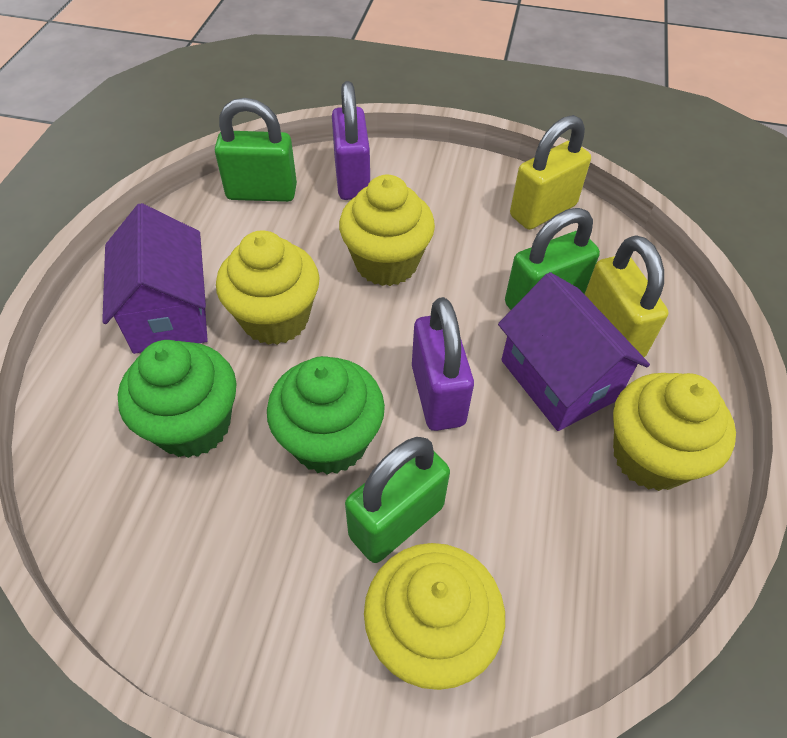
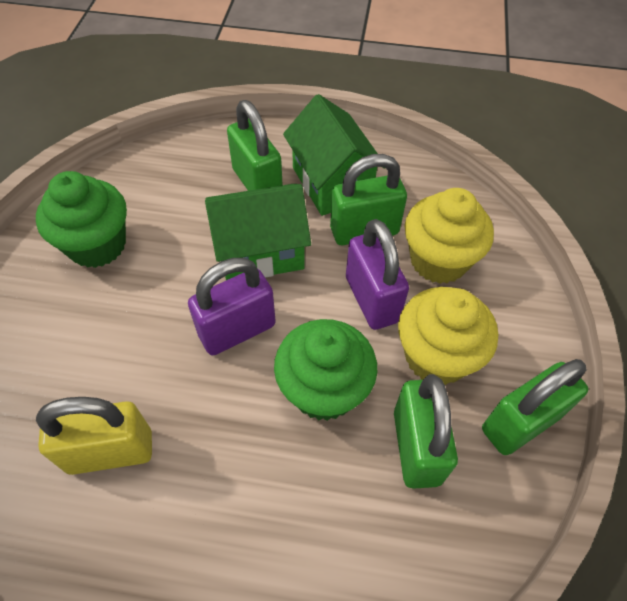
green house: none = 0 -> [205,184,311,280] [283,94,385,216] = 2
green padlock: [215,98,297,202] [345,437,450,563] [505,208,600,310] = 3 -> [227,100,283,191] [330,154,407,245] [394,374,458,489] [482,359,588,455] = 4
purple house: [102,203,208,354] [498,272,650,431] = 2 -> none = 0
yellow cupcake: [216,230,320,345] [339,175,435,286] [364,543,505,690] [613,373,736,491] = 4 -> [398,287,498,385] [405,188,494,284] = 2
yellow padlock: [510,115,591,230] [585,235,668,357] = 2 -> [36,397,152,475] = 1

